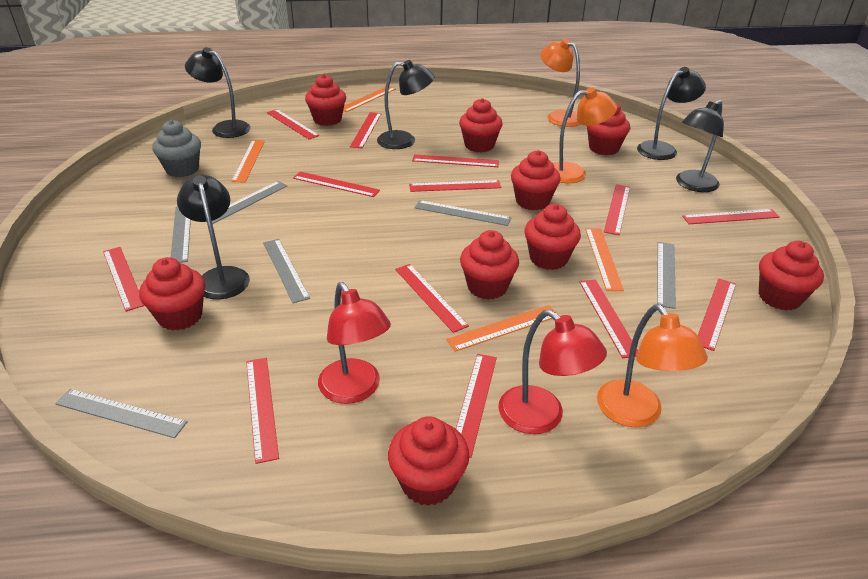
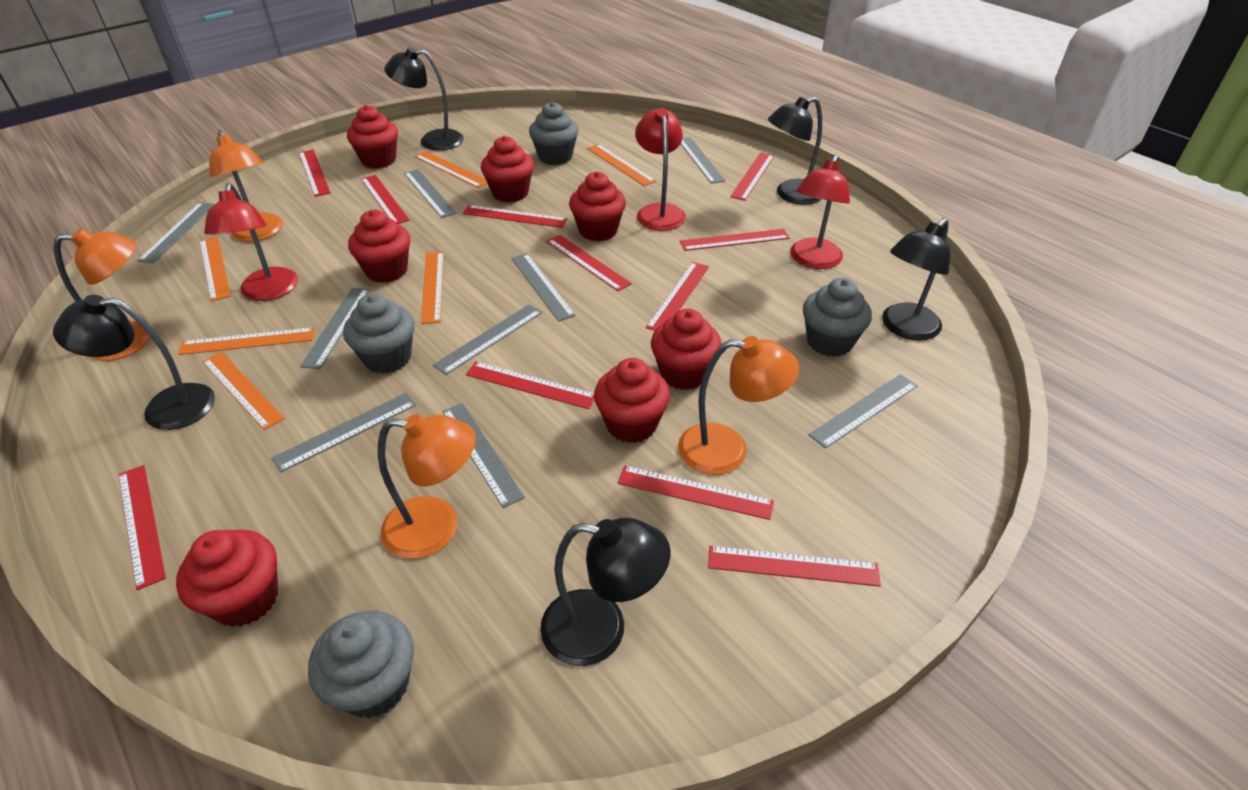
grey cupcake: [152,120,201,177] = 1 -> [308,611,414,718] [343,294,414,374] [529,102,579,165] [803,278,872,357] = 4
grey ruler: [55,389,187,438] [171,207,191,263] [212,181,287,224] [263,239,310,303] [415,200,511,226] [657,242,676,309] = 6 -> [137,202,215,263] [271,393,416,473] [300,288,370,369] [404,169,457,218] [433,304,542,375] [443,403,525,508] [511,253,576,322] [681,137,725,184] [809,374,918,448] = 9
orange lamp: [540,39,580,127] [553,87,617,183] [597,304,708,427] = 3 -> [54,228,150,361] [209,130,283,242] [378,414,476,559] [678,336,799,475] = 4
orange ruler: [231,140,265,182] [343,86,396,112] [446,305,556,352] [585,228,624,291] = 4 -> [178,327,315,355] [200,236,231,301] [202,352,285,430] [415,151,487,188] [421,252,444,324] [587,144,656,186] = 6
red cupcake: [139,257,205,331] [305,74,346,126] [388,416,469,506] [459,98,503,153] [460,230,519,300] [511,150,561,210] [524,204,581,270] [586,103,630,155] [759,241,824,311] = 9 -> [176,530,278,627] [347,105,398,169] [348,210,410,283] [481,136,534,203] [569,172,626,242] [594,358,670,443] [651,308,722,390] = 7
red lamp: [318,282,391,404] [498,310,607,434] = 2 -> [204,183,298,301] [635,108,686,231] [790,154,850,269] = 3
red ruler: [103,247,144,312] [246,358,279,464] [267,109,320,139] [293,172,380,197] [350,112,382,148] [395,264,469,333] [409,180,502,192] [412,154,499,167] [456,354,497,458] [579,279,638,358] [604,184,630,235] [682,209,780,224] [698,279,736,351] = 13 -> [118,465,166,590] [299,149,331,197] [361,175,410,224] [463,205,567,228] [466,362,595,409] [547,235,632,291] [618,465,774,520] [646,262,709,331] [680,229,790,251] [708,546,881,587] [730,153,774,201] = 11

